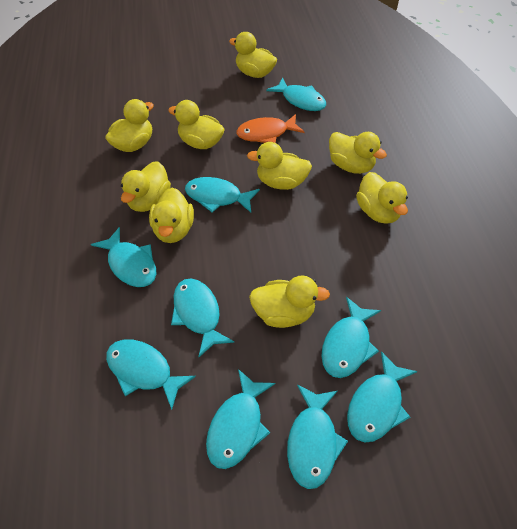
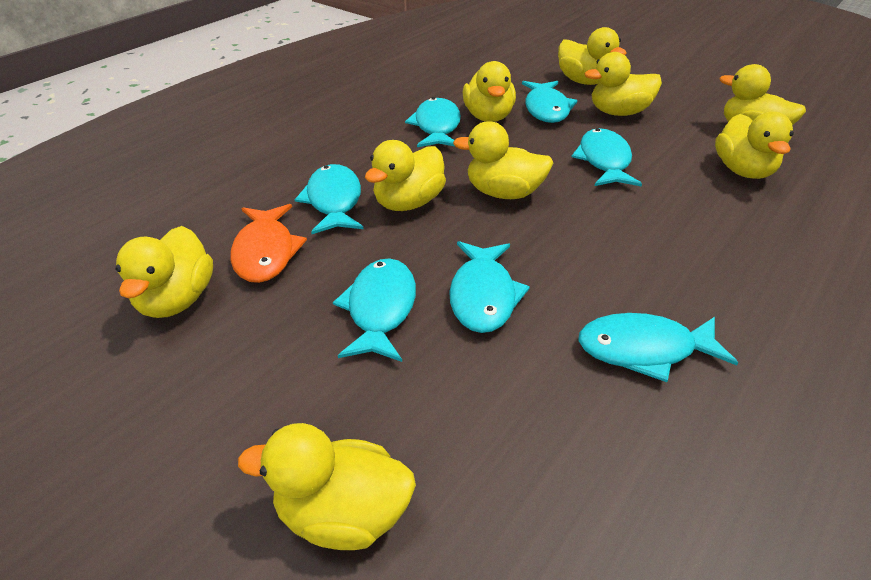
turquoise fish: [91,227,157,287] [106,339,196,410] [171,278,234,357] [185,177,260,213] [206,369,275,469] [266,77,326,111] [287,384,348,489] [321,297,381,378] [347,351,418,442] = 9 -> [294,164,363,234] [333,258,416,362] [405,97,461,147] [449,241,530,333] [522,81,578,123] [572,128,642,187] [578,313,738,382] = 7

